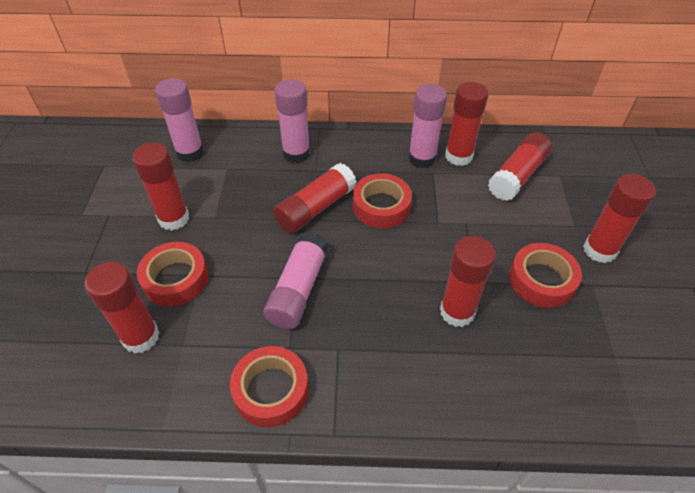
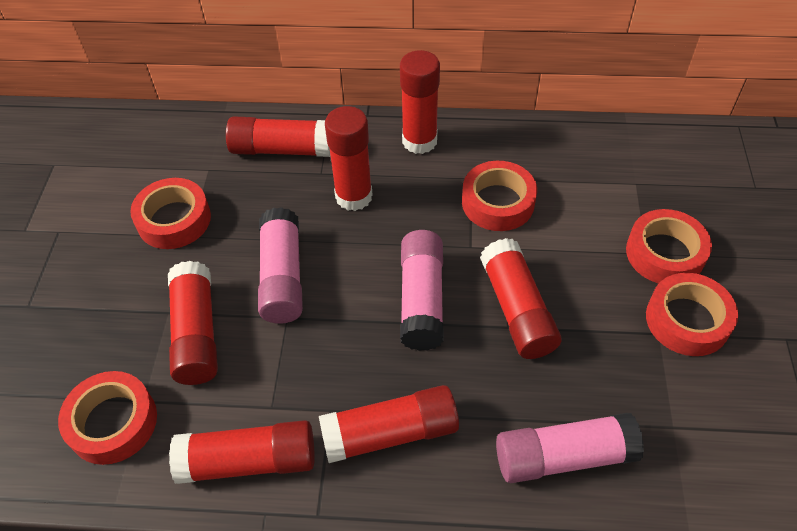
pink glue stick: [155,78,204,162] [263,232,329,329] [275,79,310,163] [408,84,447,168] = 4 -> [258,207,303,324] [400,230,444,351] [496,413,644,483] = 3
red tape: [137,242,208,306] [230,346,309,427] [353,173,412,228] [509,243,582,308] = 4 -> [58,371,157,465] [130,178,211,249] [462,161,537,231] [626,209,712,284] [646,273,738,356] = 5

